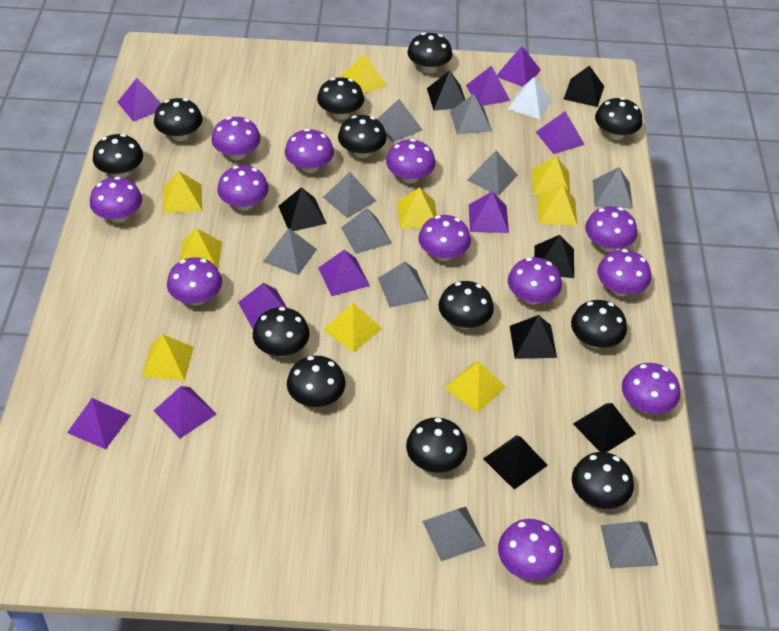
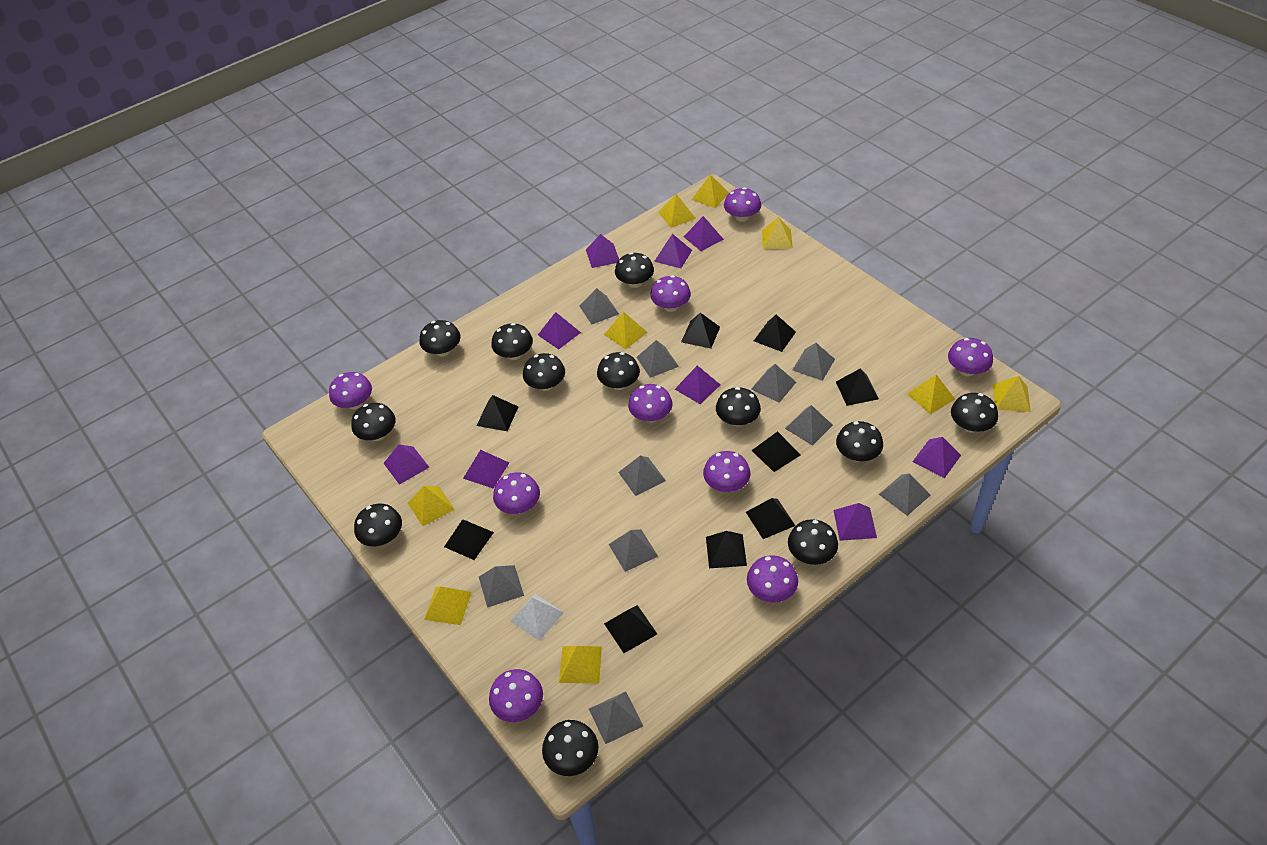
black pyramid: [278,187,327,231] [427,71,465,111] [483,435,548,490] [510,315,557,359] [534,235,574,278] [564,65,604,107] [573,403,636,452] = 7 -> [444,519,494,560] [477,395,518,431] [604,605,657,653] [681,313,720,349] [706,531,747,568] [746,498,796,539] [751,431,800,472] [754,315,796,352] [836,368,879,406] = 9
purple mushroom: [90,177,142,223] [167,257,222,306] [211,117,261,160] [217,165,269,211] [285,129,334,173] [386,139,435,184] [418,215,471,261] [498,519,563,580] [508,257,562,305] [585,206,637,252] [597,249,651,297] [622,363,680,414] = 12 -> [329,372,372,409] [489,669,543,722] [493,472,540,514] [628,384,673,423] [650,275,691,312] [703,451,750,492] [724,187,761,222] [747,555,798,603] [948,338,993,376] = 9

